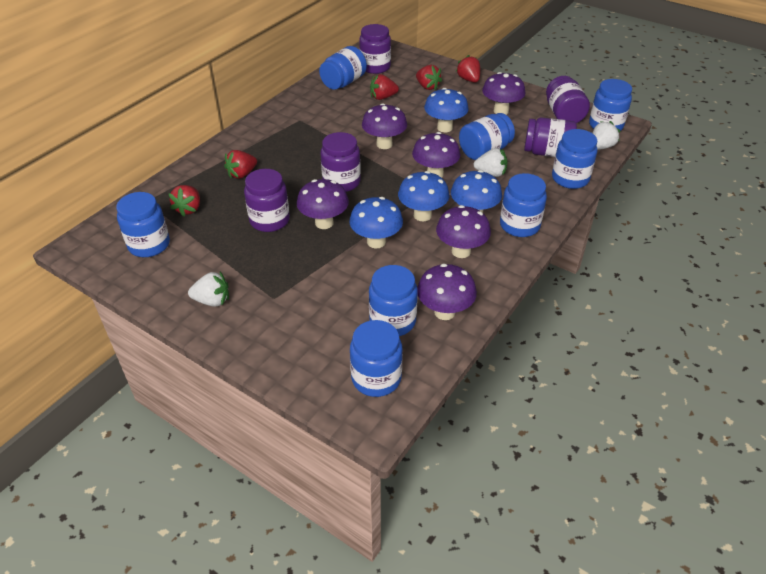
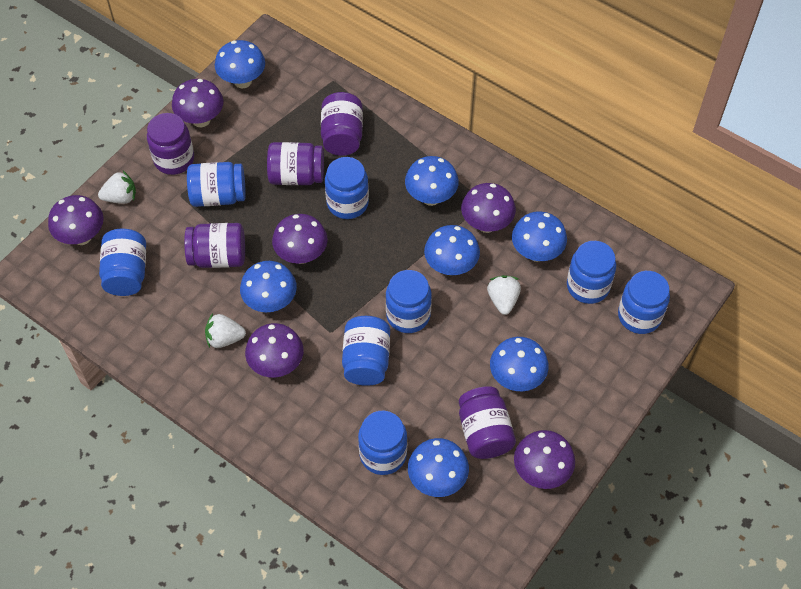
blue mushroom: [349,197,403,249] [398,171,449,221] [424,88,469,132] [451,170,502,213] = 4 -> [215,40,265,89] [240,261,297,312] [405,156,459,206] [408,438,469,497] [424,225,480,275] [490,337,549,391] [512,211,567,262] = 7
red strawberry: [169,185,200,217] [224,150,257,179] [370,74,399,100] [416,65,442,90] [456,55,480,83] = 5 -> none = 0

